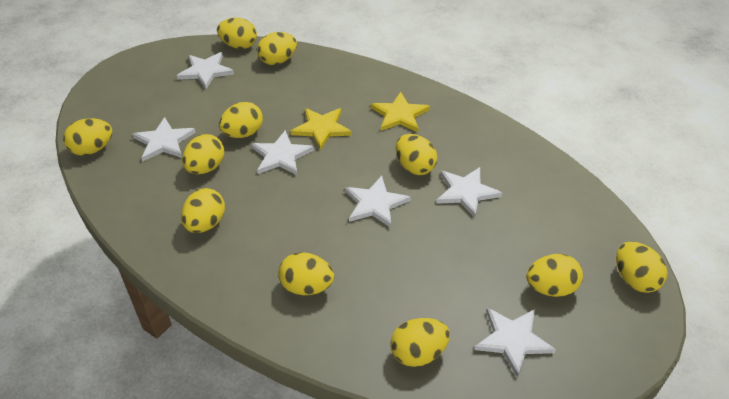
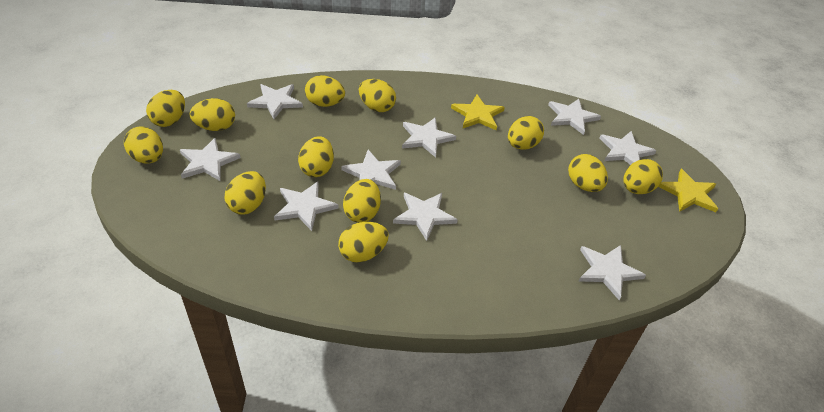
white star: [132,117,196,161] [177,52,234,89] [251,130,314,175] [345,176,410,228] [436,167,502,218] [474,308,556,377] = 6 -> [180,138,241,181] [247,84,303,119] [274,182,339,231] [342,150,401,190] [393,193,458,241] [402,117,456,157] [548,99,601,135] [579,245,646,300] [599,131,656,165] = 9
yellow egg: [63,118,113,156] [181,188,225,233] [182,134,225,174] [217,18,257,49] [219,102,263,138] [257,32,297,65] [278,252,334,295] [390,318,450,367] [396,134,437,175] [526,254,583,297] [616,241,668,293] = 11 -> [124,126,163,164] [146,90,185,127] [189,98,235,131] [224,171,266,215] [298,136,334,177] [305,75,345,107] [338,222,389,263] [343,179,381,223] [359,79,396,112] [508,116,544,150] [568,154,608,192] [623,159,663,194] = 12

